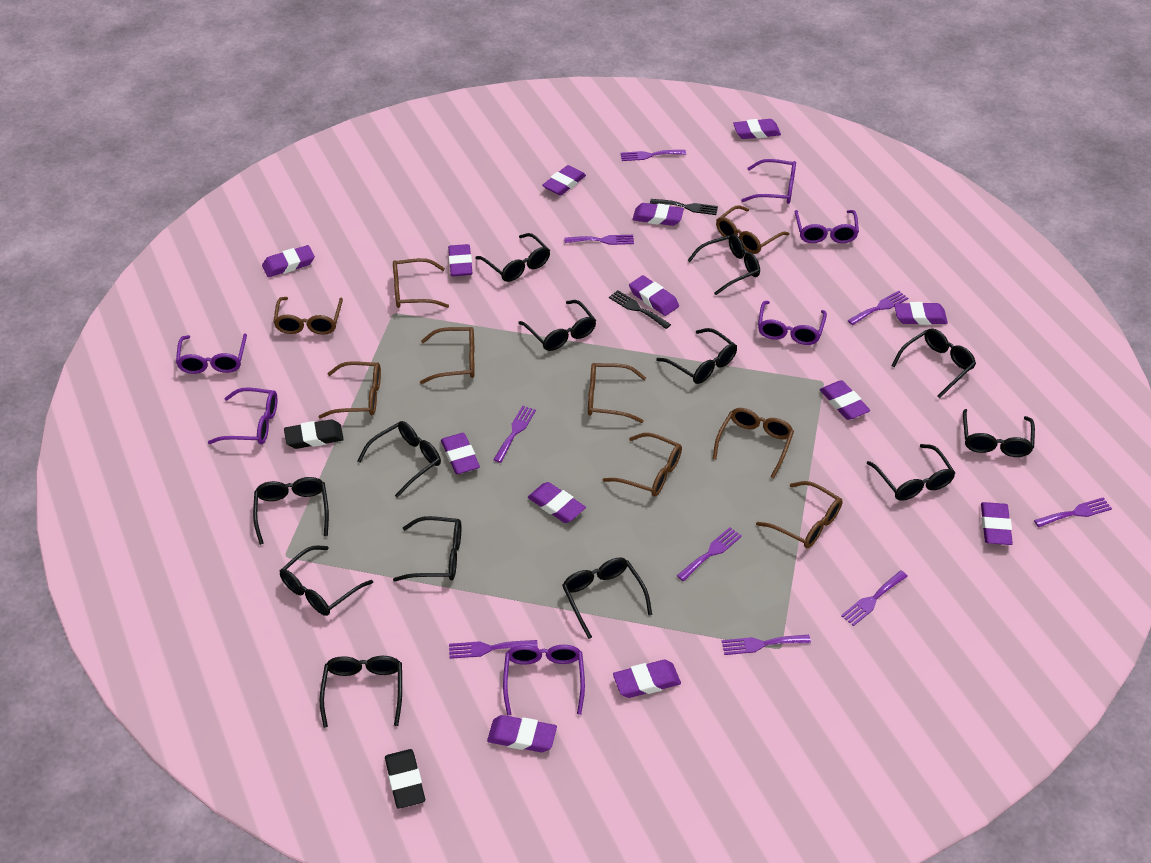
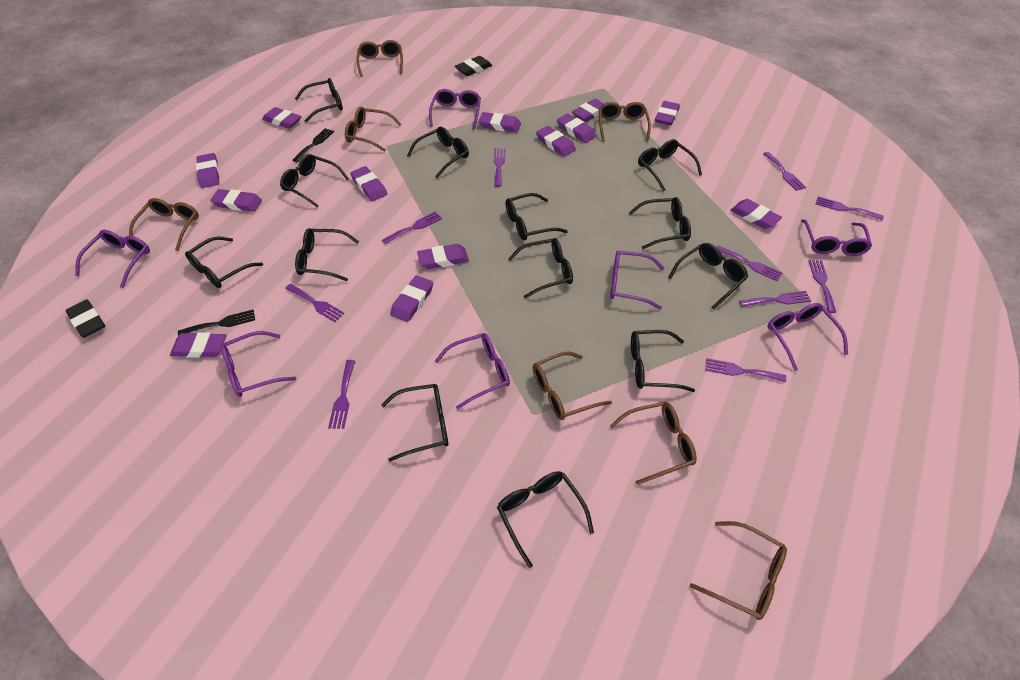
brown glasses: [273,297,343,335] [319,361,381,418] [393,258,449,308] [420,327,475,384] [588,363,646,423] [602,433,682,496] [713,408,794,478] [716,205,789,254] [756,481,843,548] = 9 -> [129,198,199,251] [345,107,401,152] [356,40,403,77] [533,352,612,420] [599,102,651,142] [610,402,697,485] [690,521,787,620] = 7
purple fork: [449,640,538,659] [493,406,536,463] [564,235,634,245] [620,150,686,161] [677,527,742,581] [722,635,811,655] [841,570,908,626] [847,291,908,325] [1034,497,1112,527] = 9 -> [285,284,344,322] [328,360,355,429] [382,212,442,244] [494,148,505,187] [705,358,786,382] [717,246,782,281] [739,291,811,307] [763,152,806,191] [809,260,836,313] [816,196,884,221] = 10
purple glasses: [176,333,247,374] [208,388,277,444] [503,645,585,716] [741,159,796,204] [758,301,827,345] [795,210,859,243] = 6 -> [75,230,150,288] [220,331,296,397] [429,89,481,129] [435,333,510,409] [610,250,664,310] [767,303,848,371] [801,219,872,256] = 7

